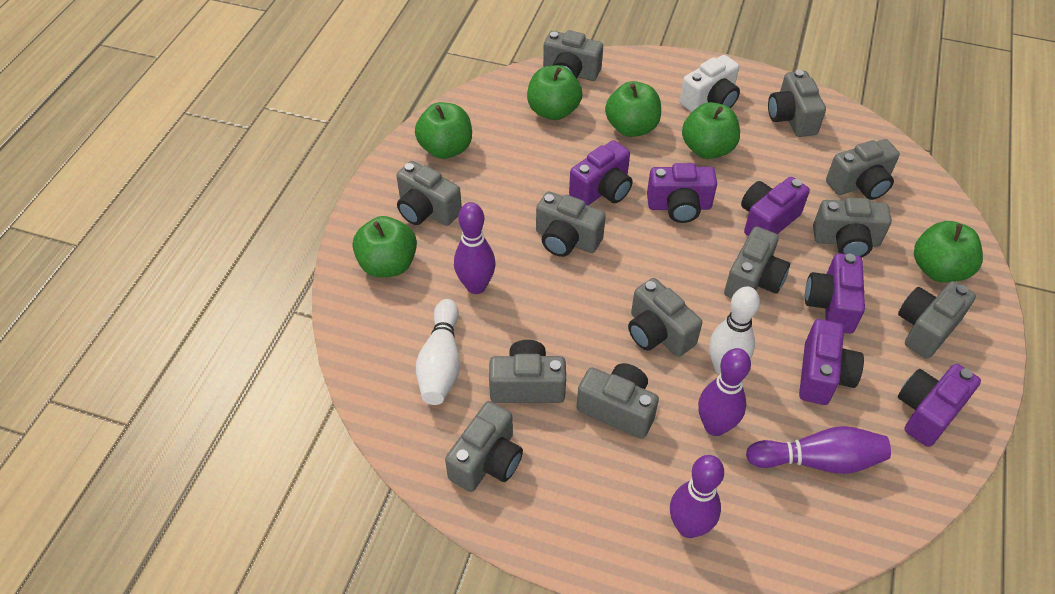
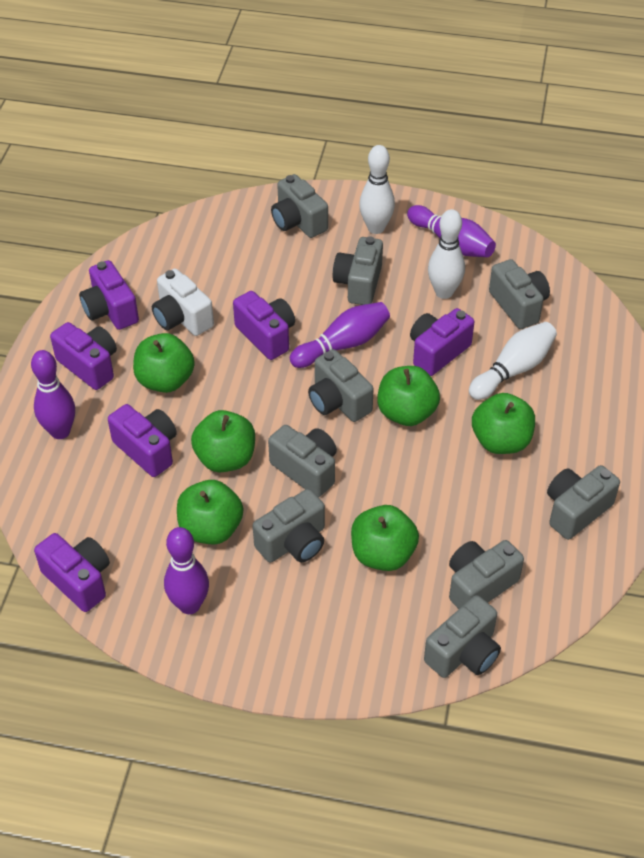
grey camera: [396,161,462,226] [445,401,523,492] [489,340,566,403] [536,191,606,257] [543,30,603,81] [576,363,659,439] [628,278,702,357] [724,226,790,298] [768,70,826,137] [813,197,892,257] [826,139,900,200] [898,281,976,359] = 12 -> [253,489,325,563] [268,425,337,497] [271,174,328,238] [308,349,374,422] [333,236,383,305] [424,595,501,678] [449,540,524,609] [489,259,550,329] [547,465,620,540] = 9
white bowling pin: [416,299,460,405] [709,286,760,374] = 2 -> [359,145,395,234] [428,209,465,299] [469,322,557,400] = 3

